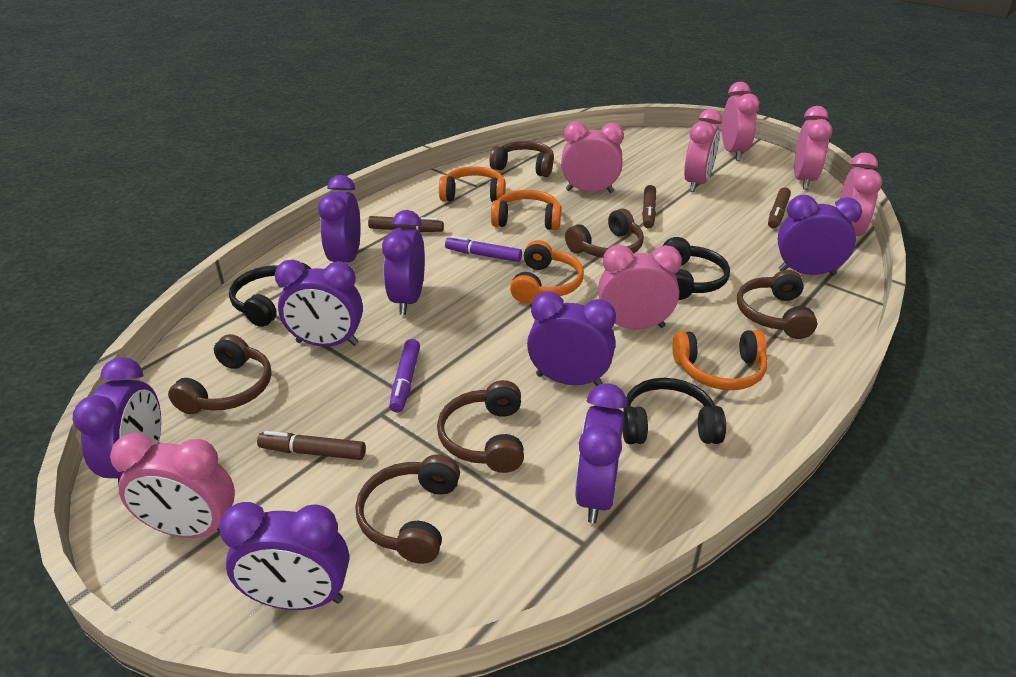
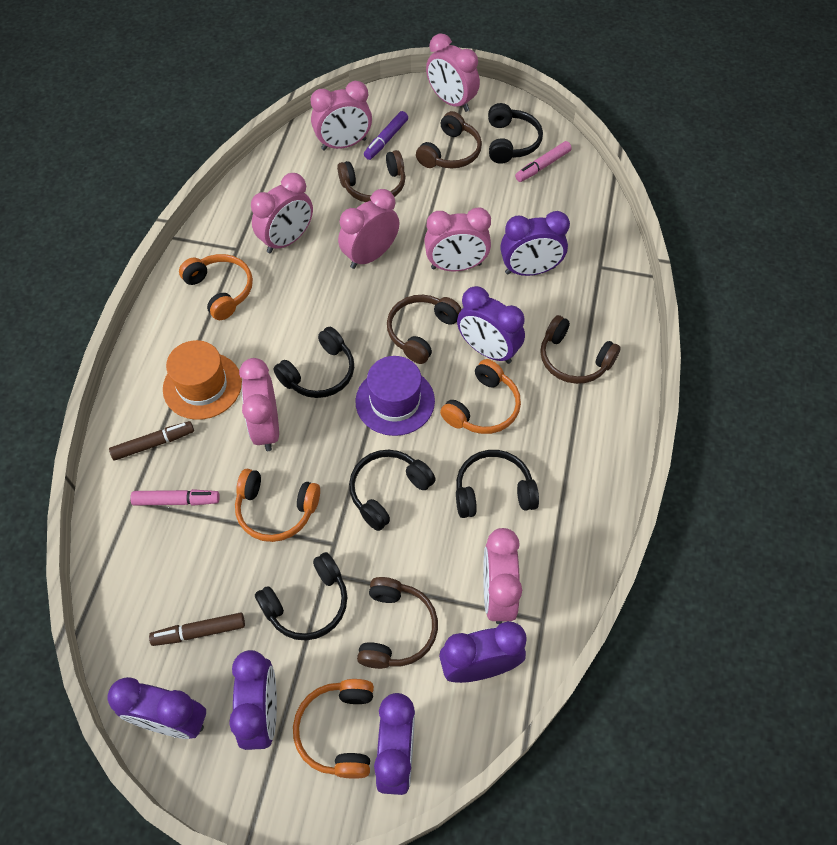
black headphones: [229,263,311,327] [622,378,726,444] [663,237,730,300] = 3 -> [255,552,347,640] [273,327,354,398] [349,450,436,531] [456,450,539,518] [488,103,543,164] = 5
brown headphones: [168,334,272,414] [355,455,460,564] [437,380,524,473] [490,141,554,177] [565,208,644,258] [737,270,817,339] = 6 -> [337,150,405,202] [357,577,438,669] [387,295,462,364] [416,111,482,169] [540,315,621,384] = 5
brown marker: [257,431,366,460] [368,216,444,232] [642,185,656,228] [768,187,791,229] = 4 -> [109,421,194,461] [149,612,245,646] = 2
orange hat: none = 0 -> [163,340,242,420] = 1
pink marker: none = 0 -> [130,489,220,506] [515,141,572,182] = 2
purple clock: [73,357,161,486] [219,502,349,610] [275,260,363,347] [318,175,361,263] [382,210,425,315] [527,291,616,386] [575,383,627,523] [778,195,862,276] = 8 -> [108,677,206,739] [229,650,277,750] [374,693,415,795] [439,621,527,683] [457,286,525,364] [500,211,570,276] = 6
purple hat: none = 0 -> [355,356,435,436] = 1
purple marker: [389,339,420,412] [445,236,522,262] = 2 -> [364,111,408,160] = 1

